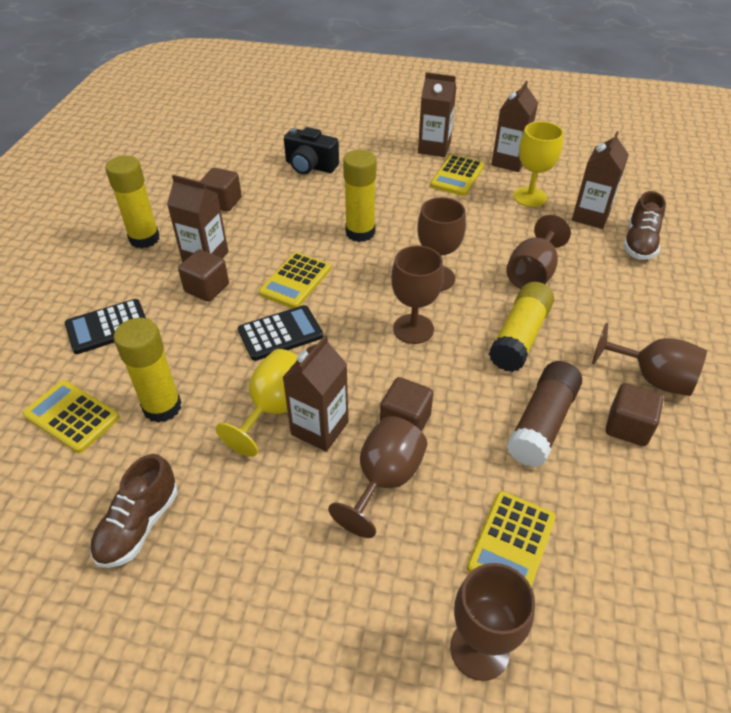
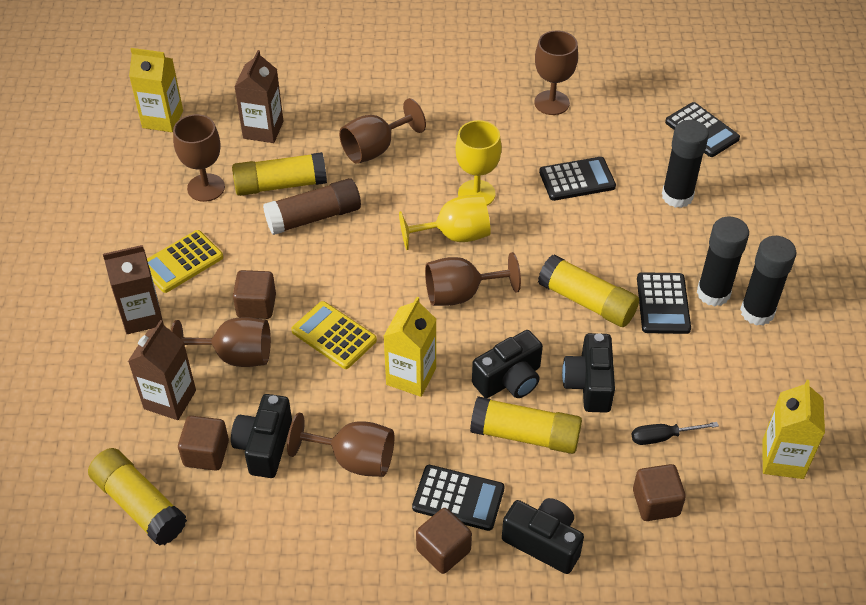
black calculator: [65,299,146,354] [238,305,323,361] = 2 -> [412,465,505,531] [539,157,616,201] [637,272,691,334] [665,102,740,157] = 4
black camera: [284,127,339,174] = 1 -> [231,394,292,478] [472,330,543,398] [502,498,584,574] [562,333,615,413] = 4
black glue stick: none = 0 -> [662,120,709,208] [697,216,749,306] [740,236,796,326] = 3
black screwdriver: none = 0 -> [632,422,719,445] = 1
brown carton: [167,175,228,262] [282,335,349,452] [418,72,456,157] [491,81,538,172] [572,131,629,229] = 5 -> [103,245,163,334] [128,320,196,420] [234,50,283,143] = 3
brown shoe: [90,454,178,568] [623,191,666,260] = 2 -> none = 0
yellow calculator: [22,380,120,453] [259,252,331,308] [430,155,484,196] [467,491,556,586] = 4 -> [147,230,223,293] [291,301,377,369] = 2
yellow carton: none = 0 -> [129,48,183,132] [383,297,437,397] [762,380,825,479] = 3

